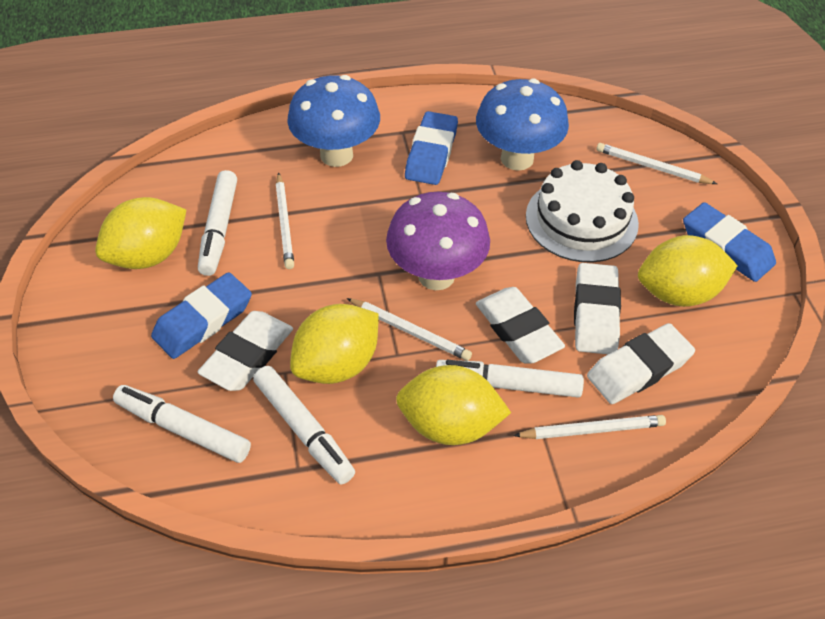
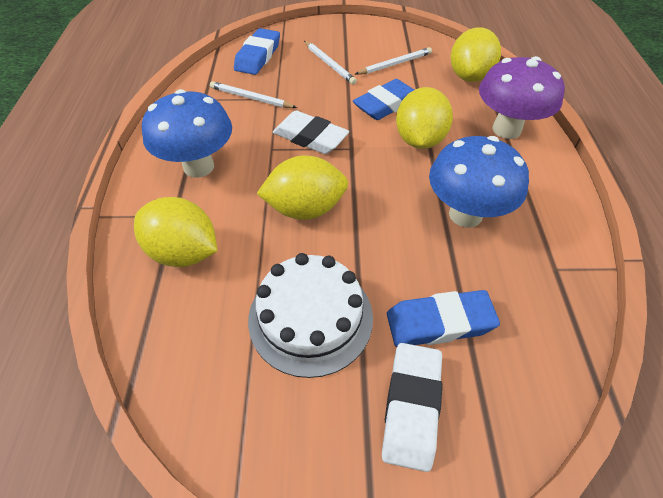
white eraser: [198,311,293,391] [476,287,565,364] [574,263,621,354] [587,323,695,404] = 4 -> [273,111,349,154] [382,343,442,472] = 2
white marker: [113,385,251,463] [198,170,237,276] [253,366,355,484] [436,360,584,398] = 4 -> none = 0
white pencil: [276,173,294,269] [346,298,472,361] [513,415,666,439] [596,143,717,184] = 4 -> [210,81,297,108] [304,41,357,85] [355,47,432,75] = 3

